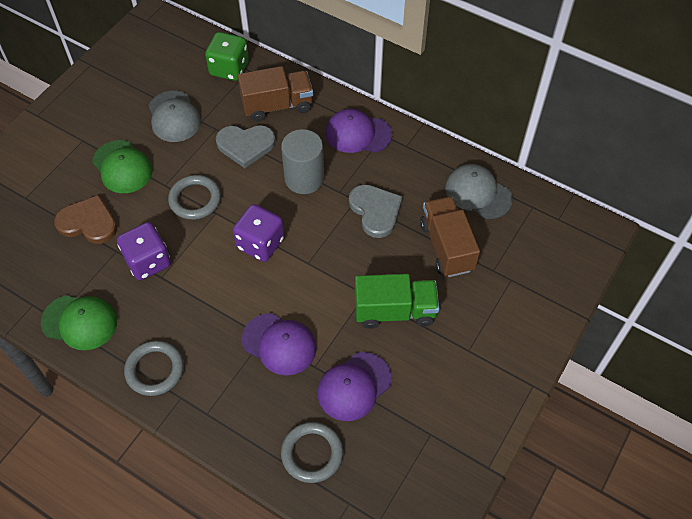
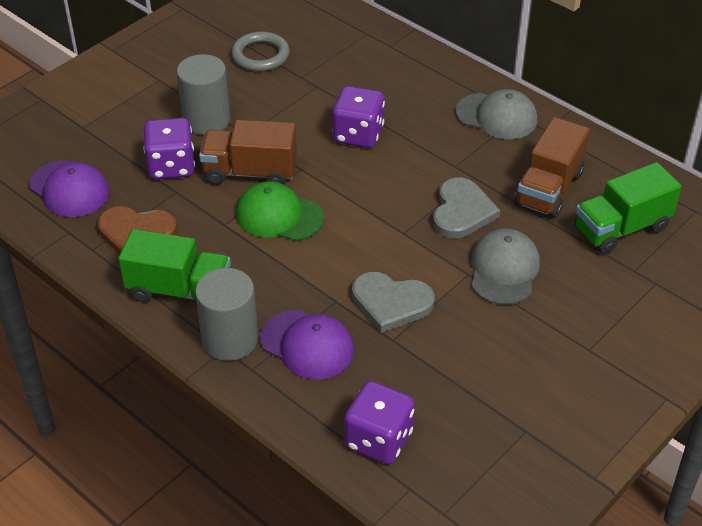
green cap: [41,295,117,350] [92,140,153,193] = 2 -> [236,181,324,241] = 1
green dice: [205,32,249,81] = 1 -> none = 0
green truck: [355,274,439,329] = 1 -> [118,229,231,307] [575,162,682,254] = 2
grey cylinder: [281,129,324,194] = 1 -> [176,54,230,135] [195,268,258,361] = 2
grey ring: [124,341,184,396] [168,175,221,220] [281,422,343,483] = 3 -> [231,32,290,72] = 1
purple cap: [242,313,317,376] [317,352,392,421] [326,109,392,153] = 3 -> [29,160,109,217] [260,310,354,379] = 2
purple dice: [117,222,171,280] [233,204,284,262] = 2 -> [144,118,195,179] [332,86,385,148] [344,381,415,464] = 3

